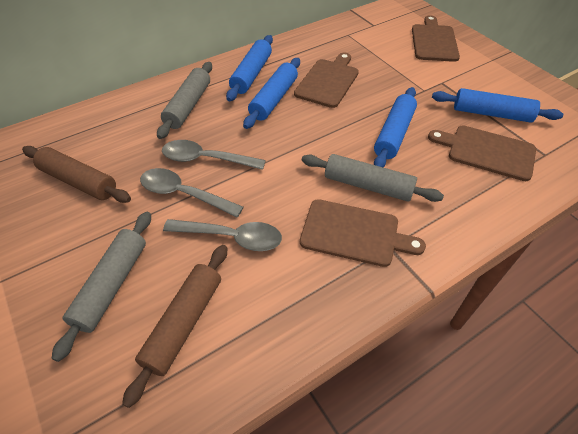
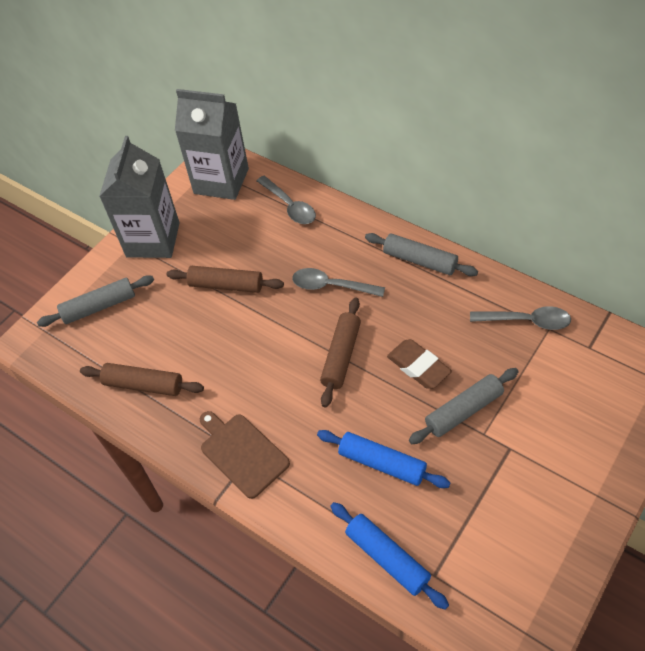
blue rolling pin: [226,35,273,101] [243,58,300,129] [374,87,417,167] [432,88,563,123] = 4 -> [317,430,450,488] [330,502,449,610] = 2
brown cutting board: [294,53,359,108] [300,199,426,267] [412,15,460,62] [428,125,536,181] = 4 -> [200,411,290,499] = 1
brown eraser: none = 0 -> [387,339,452,389] = 1
brown rolling pin: [22,146,131,203] [122,245,227,408] = 2 -> [80,363,204,396] [166,266,284,293] [320,298,361,407] = 3
grey carton: none = 0 -> [99,136,180,258] [175,89,249,200] = 2

